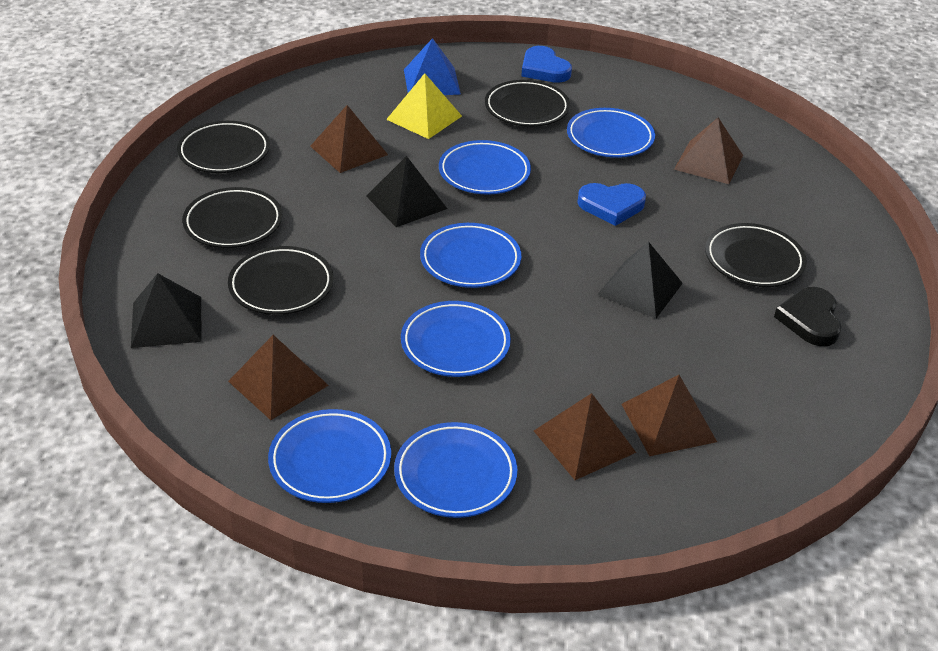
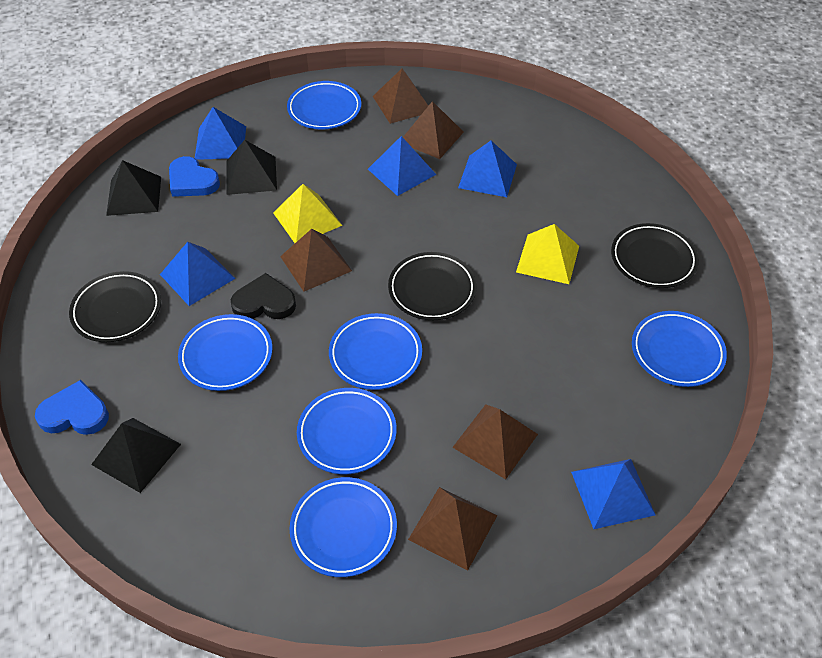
black plate: [177,121,270,173] [182,187,283,248] [228,246,334,315] [485,80,570,127] [705,223,807,287] = 5 -> [69,271,161,342] [388,252,477,320] [611,223,699,288] = 3
blue pyramid: [404,38,461,95] = 1 -> [160,242,235,306] [195,107,246,160] [368,136,436,196] [458,141,517,197] [571,459,655,529] = 5
yellow pyramid: [386,73,462,139] = 1 -> [273,184,342,243] [516,224,579,284] = 2

